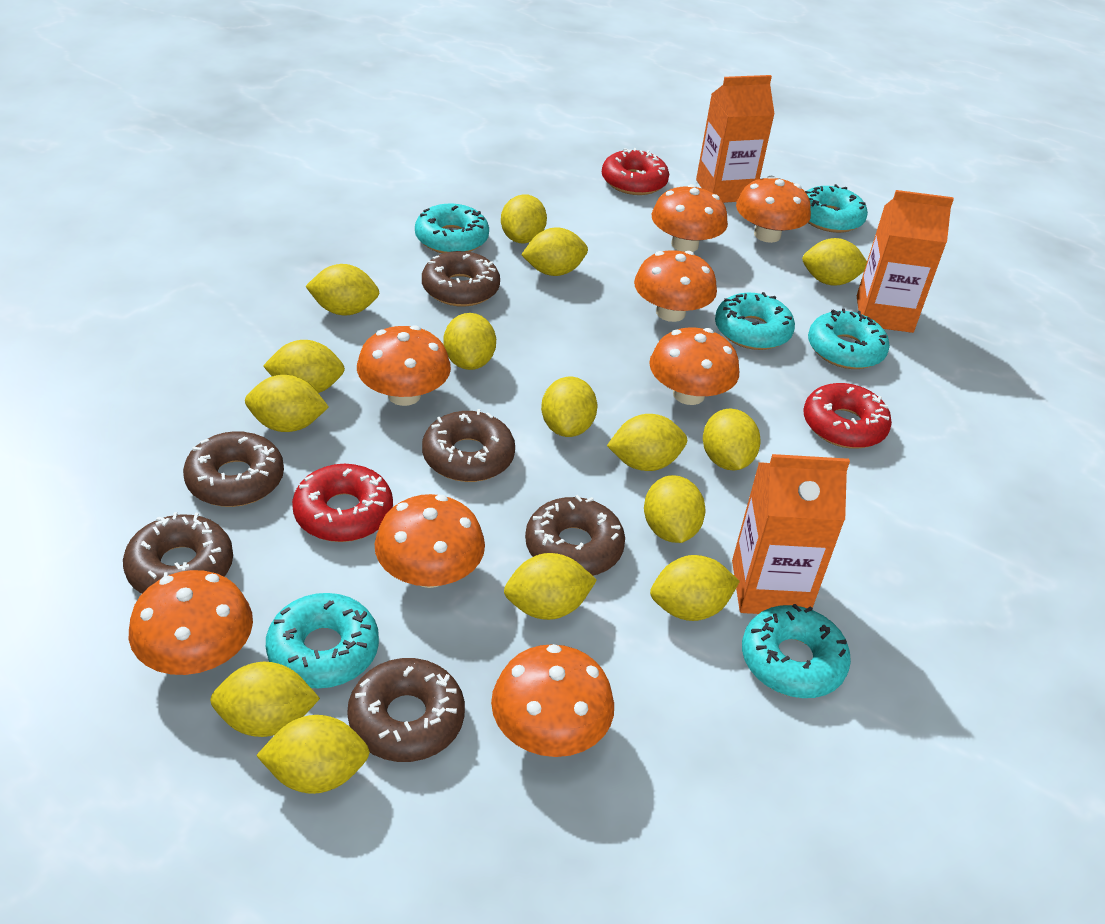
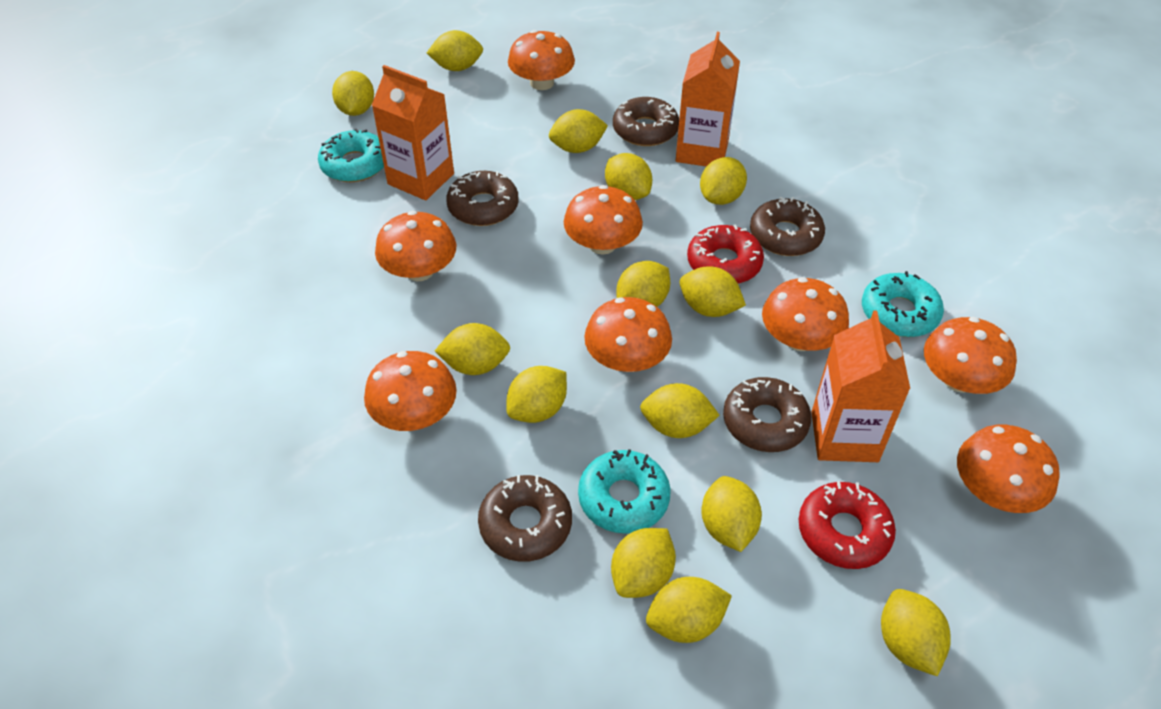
brown donut: [123,512,233,594] [183,431,284,507] [347,658,465,762] [422,251,500,307] [422,409,515,482] [525,495,625,576] = 6 -> [446,171,519,226] [478,475,572,562] [613,97,679,146] [723,377,811,452] [750,197,825,256] = 5
red donut: [292,464,393,542] [602,148,669,195] [804,383,892,449] = 3 -> [687,224,764,284] [799,481,896,569] = 2
turquoise donut: [266,593,379,688] [415,204,489,254] [715,292,795,350] [742,604,851,698] [805,184,868,233] [808,308,890,369] = 6 -> [318,129,384,182] [578,449,671,534] [862,271,944,337] = 3
yellow lemon: [210,662,320,737] [245,375,329,432] [256,715,370,794] [263,340,345,393] [305,264,379,315] [443,313,496,370] [501,194,547,244] [504,553,597,620] [521,227,588,276] [541,377,597,437] [607,414,687,471] [644,475,706,543] [650,555,740,621] [703,409,761,470] [802,238,867,286] = 15 -> [332,71,374,116] [427,30,483,71] [435,323,510,375] [506,366,567,423] [549,109,608,153] [605,153,652,200] [611,528,676,598] [616,261,670,307] [640,383,720,438] [646,577,732,643] [680,267,746,317] [700,157,747,205] [701,476,762,552] [881,589,951,676] = 14

